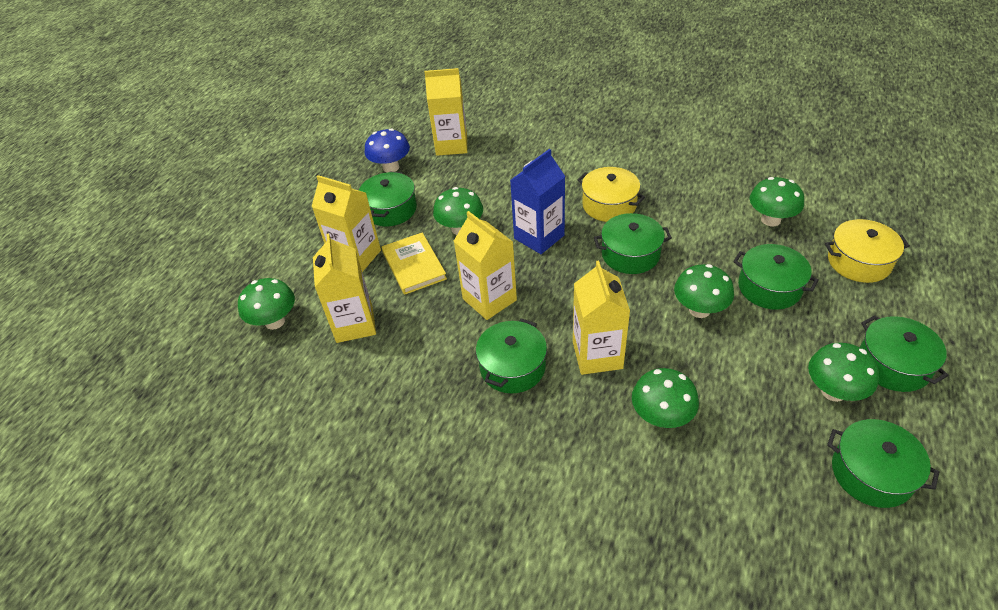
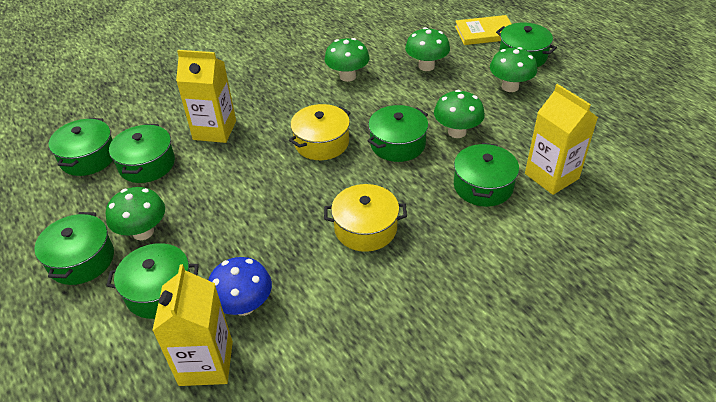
blue carton: [510,149,565,254] = 1 -> none = 0
green mushroom: [238,278,295,330] [433,187,483,235] [632,368,699,428] [674,264,734,318] [750,177,804,226] [808,343,879,402] = 6 -> [106,187,165,240] [324,38,370,82] [405,27,450,71] [434,90,485,138] [490,47,537,92] = 5
green pot: [359,172,417,226] [476,318,547,394] [594,213,672,274] [733,244,819,310] [827,419,939,508] [860,315,948,392] = 6 -> [34,212,114,285] [49,118,113,176] [106,243,199,319] [109,124,175,183] [368,105,428,162] [454,143,519,207] [496,23,557,67] = 7
yellow carton: [311,175,381,272] [313,234,376,343] [424,68,467,156] [454,211,517,320] [573,261,630,375] = 5 -> [152,264,233,386] [176,50,236,143] [525,84,598,195] = 3

